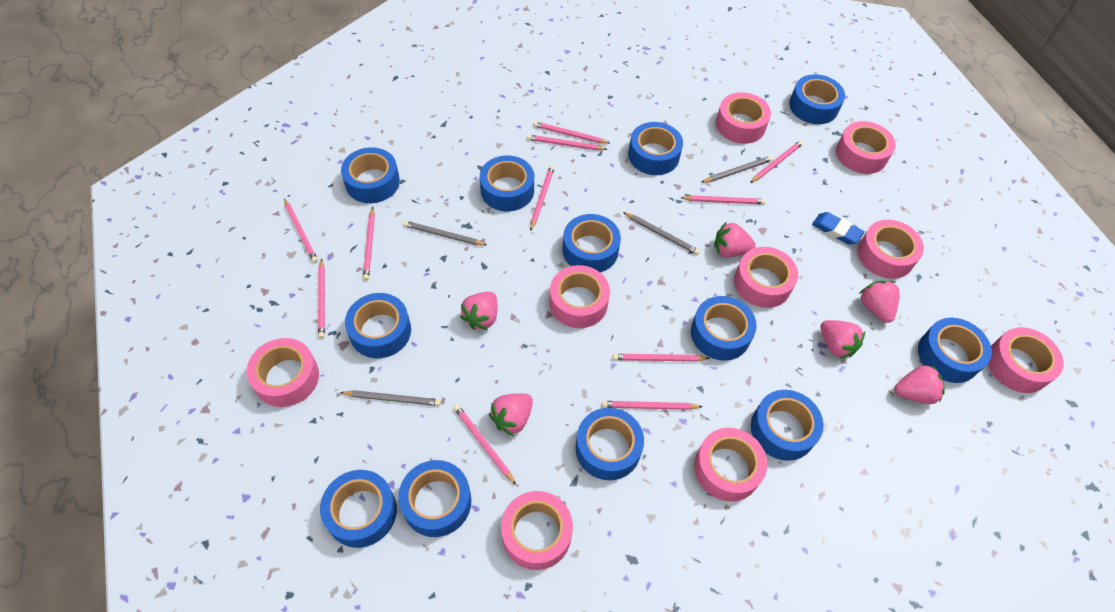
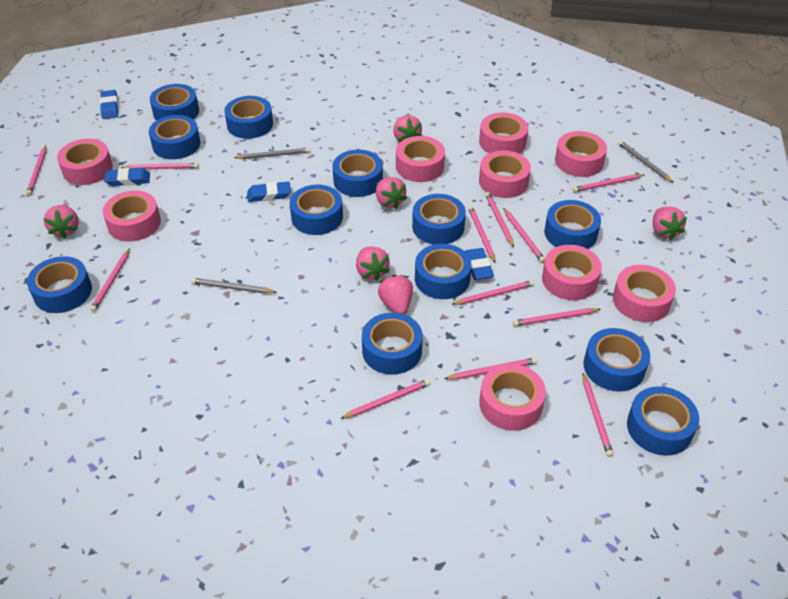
blue eraser: [812,212,865,245] = 1 -> [100,90,119,119] [104,168,150,186] [247,181,291,202] [465,248,494,280] = 4
grey pencil: [340,390,441,406] [403,221,487,246] [623,212,700,255] [701,156,773,183] = 4 -> [191,278,277,294] [234,148,310,159] [618,141,674,183] = 3
pink pencil: [284,199,318,263] [318,258,325,339] [363,207,375,280] [453,404,516,485] [527,135,607,150] [530,165,555,231] [533,121,610,144] [602,401,703,410] [613,354,710,362] [681,195,766,204] [750,140,803,183] = 11 -> [26,145,46,195] [90,248,130,312] [121,163,199,169] [340,379,431,419] [444,358,537,380] [451,280,534,305] [468,206,496,263] [485,192,514,248] [503,208,545,263] [513,308,601,326] [573,174,644,192] [583,373,613,457] = 12

